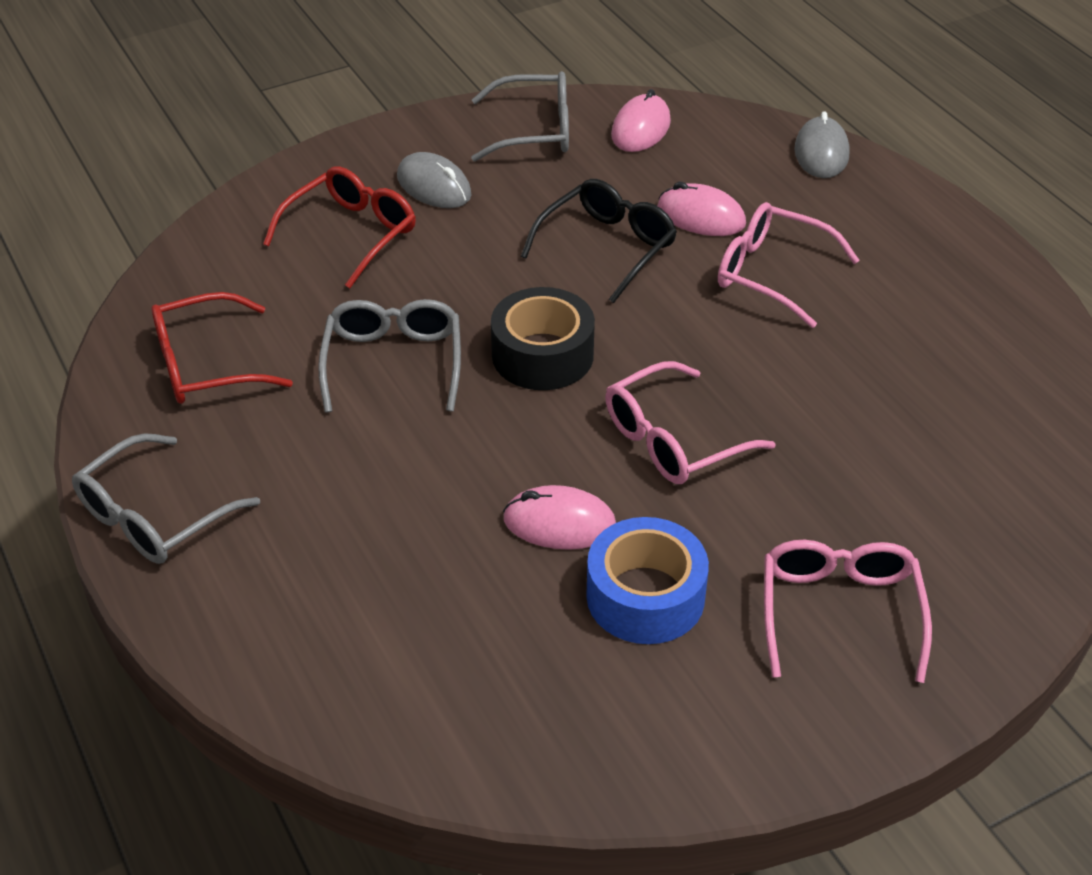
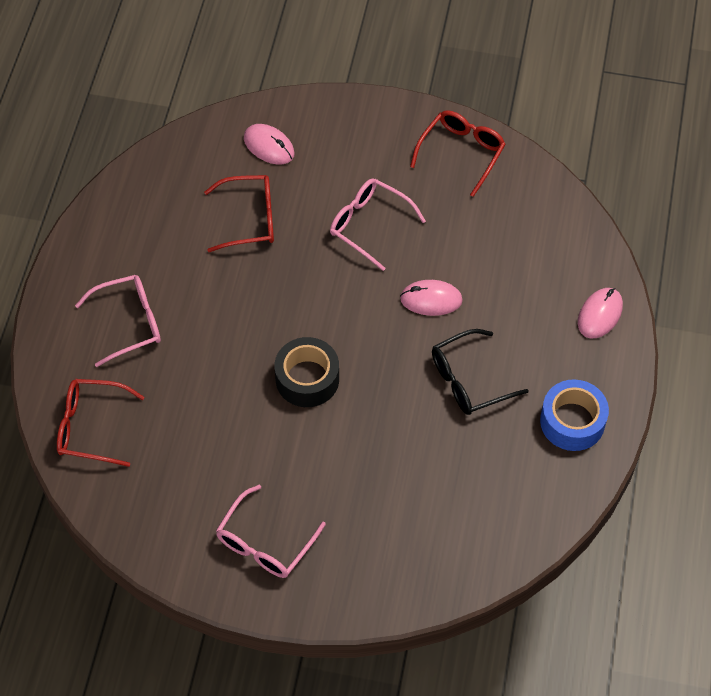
grey glasses: [72,433,260,564] [318,299,461,413] [471,71,569,162] = 3 -> none = 0
grey mouse: [397,152,472,208] [794,111,849,178] = 2 -> none = 0
red glasses: [151,292,293,404] [263,166,416,288] = 2 -> [57,379,145,467] [204,175,274,252] [410,110,506,197] = 3

